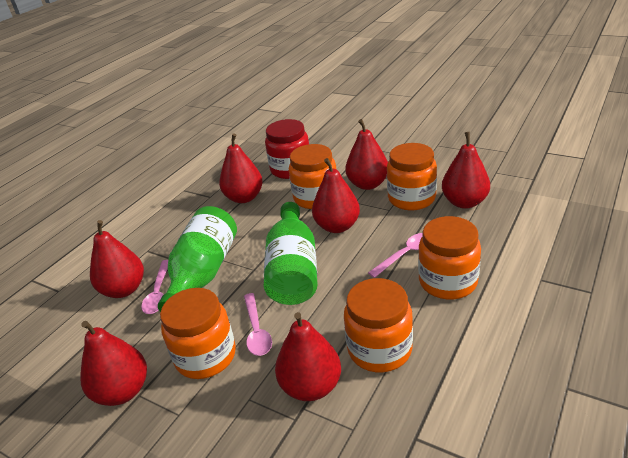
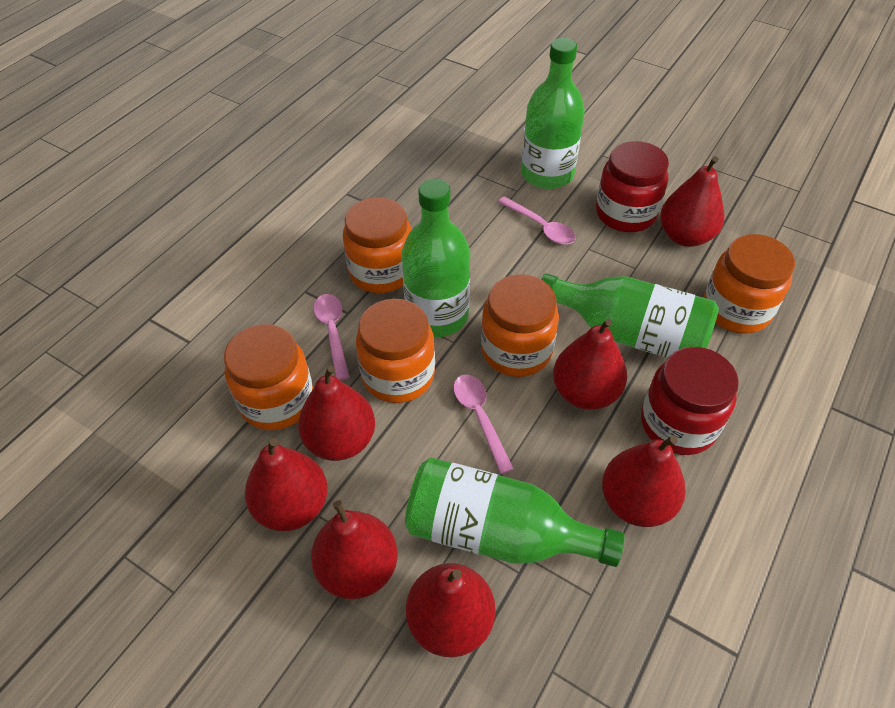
green bottle: [158,206,237,312] [264,202,318,305] = 2 -> [402,179,470,337] [405,458,625,567] [521,38,585,189] [541,273,719,358] = 4
red jar: [265,119,309,179] = 1 -> [596,141,669,232] [641,347,739,455] = 2

